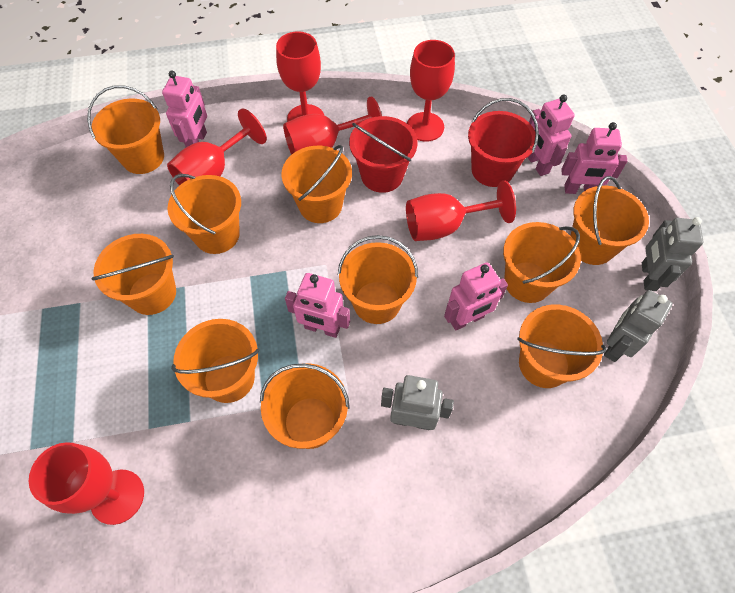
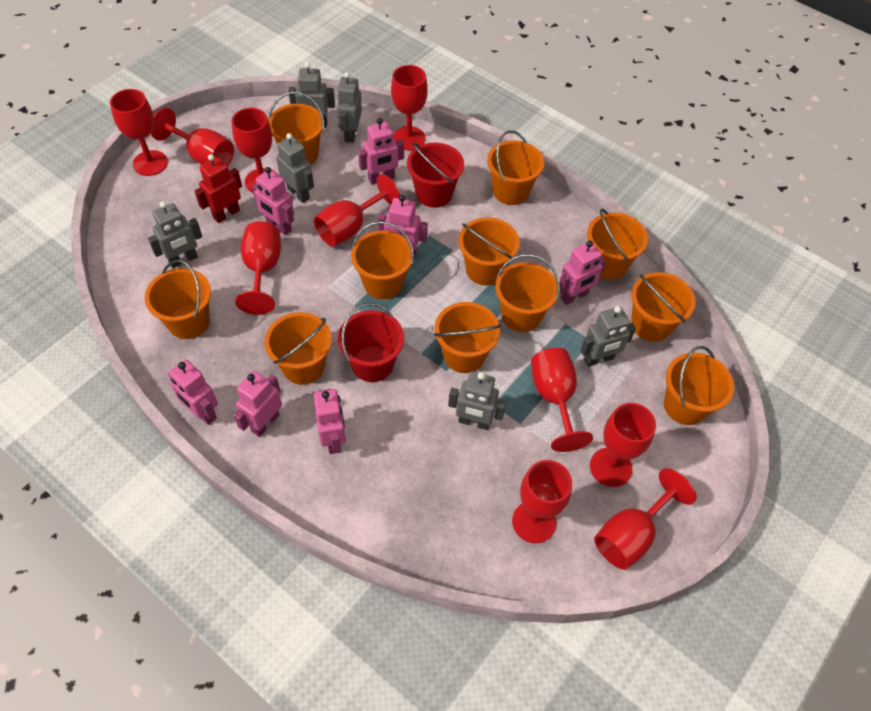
grey robot: [381,375,454,430] [604,290,673,362] [642,217,703,291] = 3 -> [148,201,202,268] [276,133,314,203] [288,62,335,128] [337,72,362,143] [448,371,506,430] [580,306,636,367] = 6
orange bucket: [87,85,164,174] [91,234,176,315] [168,174,241,254] [171,319,260,403] [260,363,350,449] [281,145,352,223] [338,235,418,324] [503,222,581,303] [517,305,607,388] [570,176,649,265] = 10 -> [145,260,211,339] [264,312,332,384] [268,92,324,165] [351,221,414,299] [434,302,501,373] [458,217,520,285] [487,130,544,205] [495,254,560,332] [587,208,648,280] [631,272,696,342] [664,346,734,425] = 11
pink robot: [162,71,207,147] [285,273,350,338] [444,262,508,330] [527,95,575,176] [561,122,628,194] = 5 -> [168,359,218,425] [234,371,282,437] [252,167,294,235] [314,389,346,454] [358,118,404,185] [378,195,428,259] [559,240,607,305] = 7
red goblet: [29,442,144,525] [167,108,267,186] [276,31,324,122] [283,97,382,155] [406,181,516,241] [407,40,455,142] = 6 -> [110,89,168,176] [151,108,234,166] [232,108,277,193] [235,221,281,315] [314,174,400,247] [391,65,428,150] [512,460,572,543] [531,348,593,452] [590,403,656,487] [594,468,697,570] = 10
red robot: none = 0 -> [195,154,242,223] = 1

